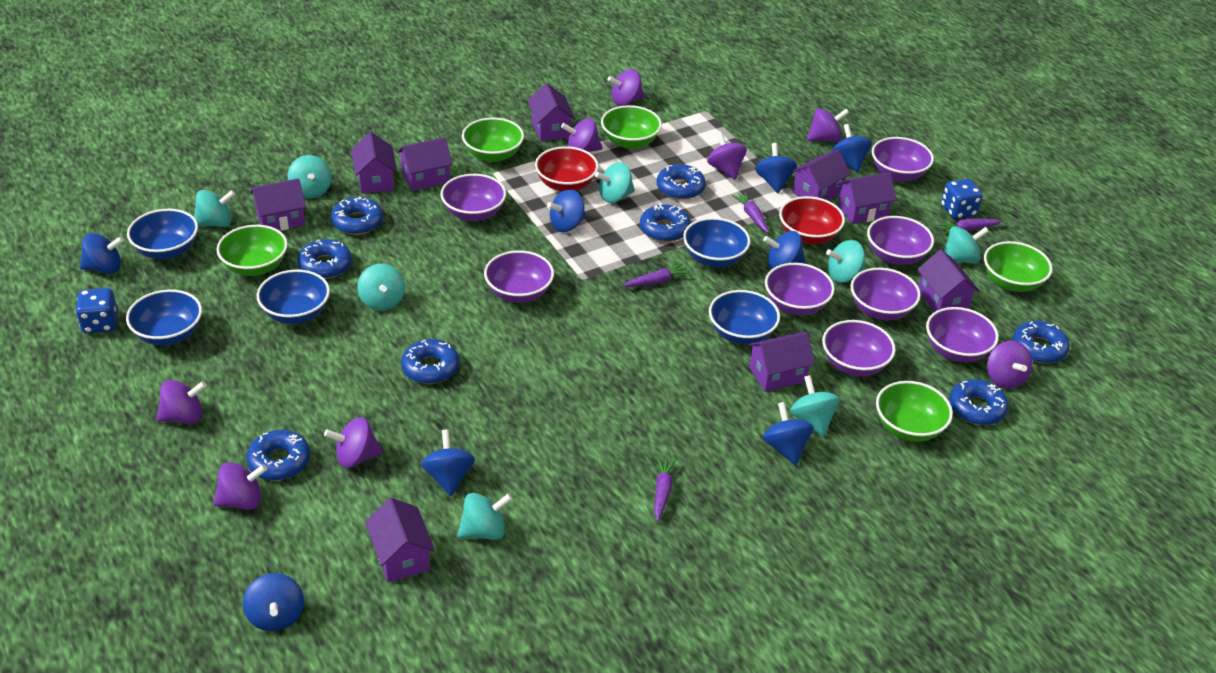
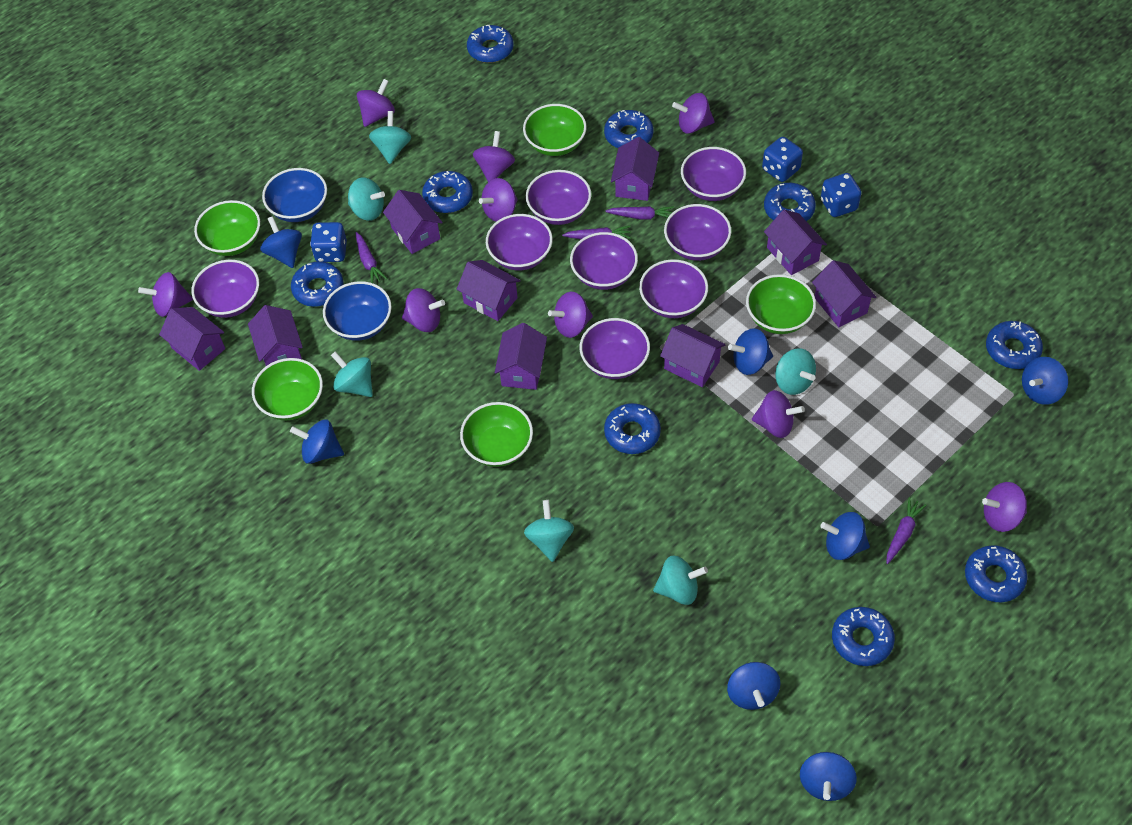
blue bowl: [126,289,202,346] [127,209,198,259] [257,269,330,324] [683,217,750,267] [709,290,780,344] = 5 -> [262,168,327,222] [323,281,392,341] = 2
blue dice: [75,288,118,333] [941,179,983,219] = 2 -> [310,222,347,262] [762,137,803,182] [821,173,861,217] = 3
blue donut: [246,430,310,480] [297,239,352,279] [331,196,383,235] [401,339,459,384] [640,204,691,242] [656,164,706,200] [949,379,1009,425] [1013,321,1070,363] = 8 -> [291,261,344,307] [422,171,473,213] [467,25,514,63] [604,110,653,148] [604,403,661,454] [764,183,816,221] [832,607,895,666] [965,545,1028,602] [986,321,1043,369] = 9
blue spinning top: [80,233,124,274] [243,573,304,631] [421,429,475,496] [547,189,586,232] [755,143,797,193] [763,231,806,269] [763,402,814,465] [832,124,872,172] = 8 -> [260,216,302,268] [290,420,344,464] [727,662,781,710] [728,328,773,375] [800,752,857,801] [820,512,870,560] [1022,357,1068,405] = 7
purple spinning top: [157,380,207,424] [214,462,267,510] [324,417,383,468] [561,118,603,152] [607,69,644,106] [707,131,747,180] [807,108,849,142] [987,341,1032,389] = 8 -> [138,272,193,317] [357,79,395,127] [402,288,445,332] [473,131,515,182] [479,178,518,222] [548,292,593,338] [672,93,715,134] [752,390,805,438] [982,482,1027,532] = 9
red bowl: [535,146,599,192] [779,196,845,244] = 2 -> none = 0
turquoise spinning top: [194,190,236,227] [288,155,332,198] [357,264,405,311] [457,493,512,540] [595,162,635,203] [790,375,840,437] [826,240,865,283] [944,226,989,264] = 8 -> [331,351,373,397] [348,177,385,221] [369,111,411,164] [524,500,574,562] [653,556,708,605] [775,348,816,395] = 6

